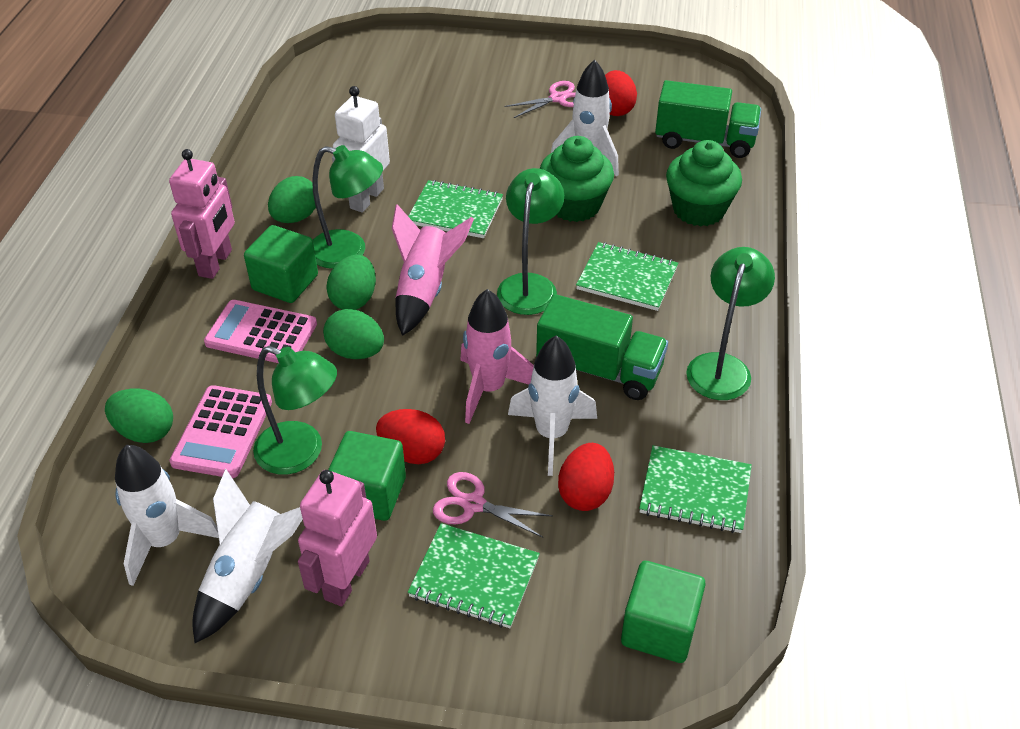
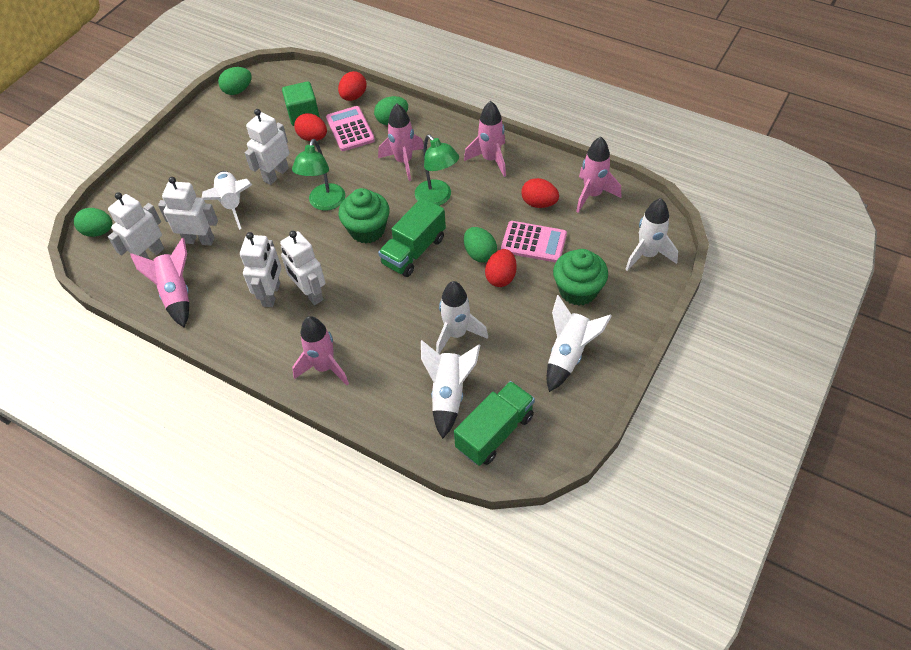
green cube: [244,225,318,303] [328,431,406,521] [621,561,706,663] = 3 -> [282,81,320,126] = 1
green lamp: [253,346,337,475] [312,145,383,269] [497,168,564,315] [686,247,775,400] = 4 -> [292,139,345,211] [415,134,459,206] = 2
green notebook: [408,180,503,238] [408,523,540,628] [576,242,678,311] [639,445,752,533] = 4 -> none = 0
pink robot: [169,149,235,279] [298,470,377,606] = 2 -> none = 0
pink rocket: [392,204,474,336] [461,289,534,424] = 2 -> [130,238,189,327] [292,316,349,385] [378,104,424,181] [464,101,506,177] [576,137,621,213] = 5
pink scissors: [433,472,553,538] [504,81,576,118] = 2 -> none = 0
red egg: [376,409,445,464] [558,443,614,511] [605,70,637,116] = 3 -> [294,113,327,141] [338,71,366,101] [485,249,517,287] [521,178,559,208] = 4
white robot: [332,86,390,213] = 1 -> [108,192,164,259] [158,177,218,246] [240,232,281,307] [245,109,289,185] [280,231,325,305] = 5
white rocket: [115,445,219,586] [193,469,303,643] [508,336,597,476] [551,59,619,176] = 4 -> [202,171,252,230] [421,340,480,439] [436,281,488,354] [547,295,612,392] [625,198,678,271] = 5

